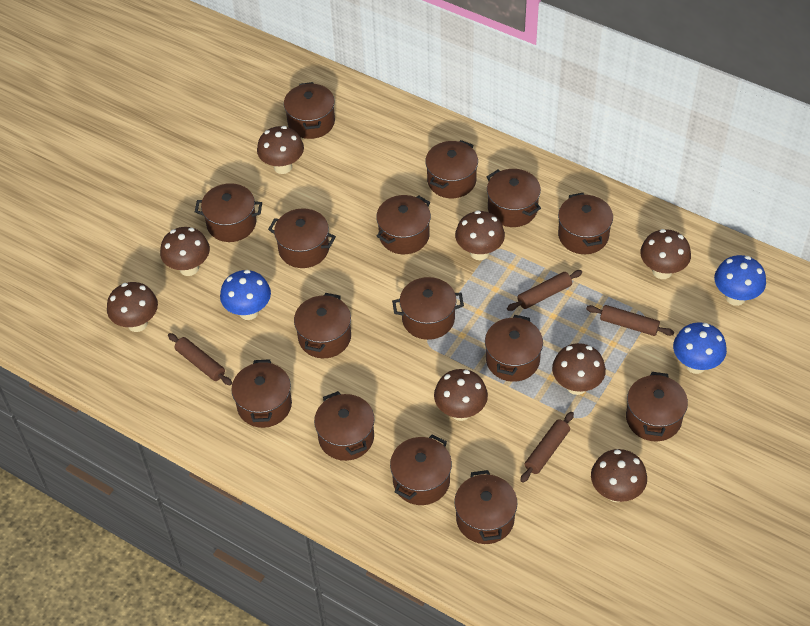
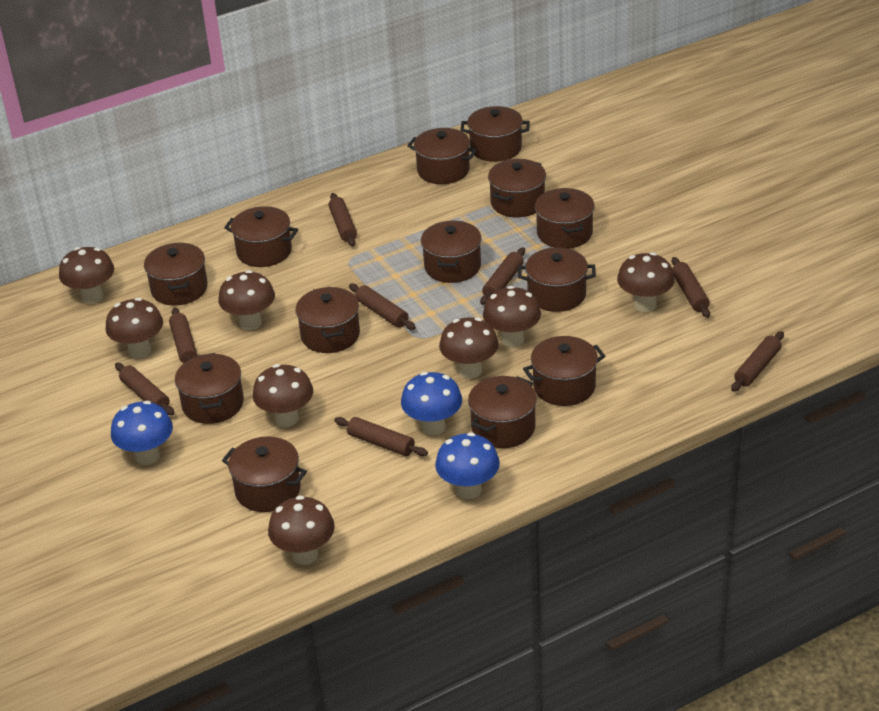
brown pot: [195,183,262,242] [231,359,292,428] [268,208,336,268] [284,82,335,139] [294,293,351,358] [314,391,375,461] [376,195,431,254] [390,434,452,505] [392,277,464,340] [425,140,478,198] [454,470,517,544] [485,315,543,382] [487,169,541,227] [558,193,613,254] [626,372,688,441] = 15 -> [144,243,208,305] [175,353,244,424] [222,436,307,512] [224,206,298,267] [295,287,360,353] [407,128,477,184] [421,221,482,283] [460,106,530,162] [468,376,537,448] [488,159,546,217] [518,247,596,312] [523,336,605,406] [535,188,595,249] = 13
brown rolling pin: [168,333,232,385] [507,270,582,311] [520,412,574,483] [586,305,674,336] = 4 -> [115,363,174,415] [169,308,197,363] [329,193,357,246] [334,417,428,456] [349,283,416,330] [480,247,525,305] [672,257,710,318] [731,331,784,392] = 8

